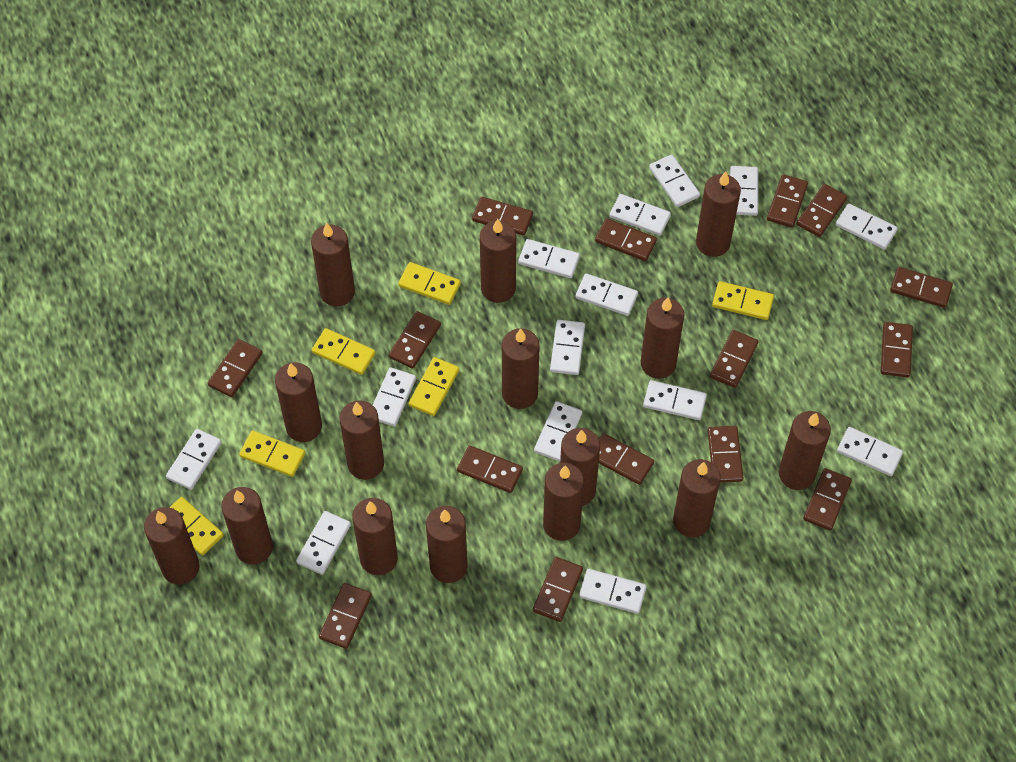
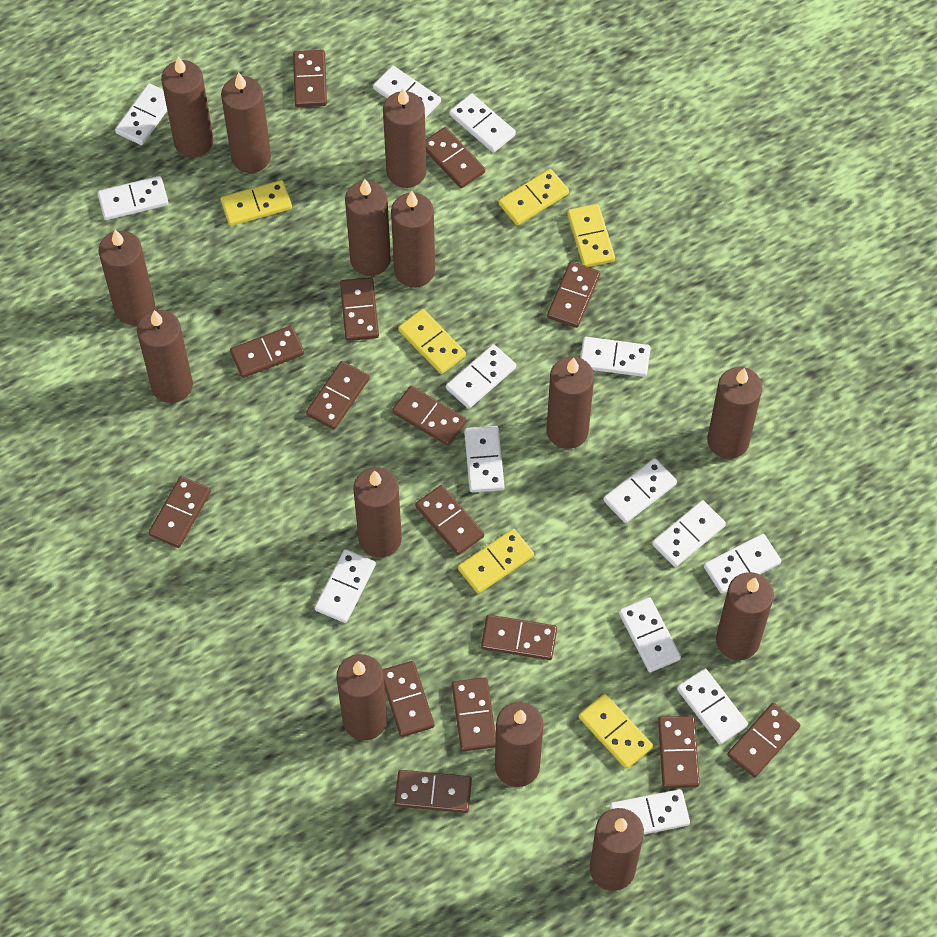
brown candle: [144,507,199,584] [221,487,273,565] [275,362,322,442] [311,223,355,307] [340,400,384,480] [352,498,398,575] [426,506,468,583] [480,219,516,303] [502,328,540,409] [543,463,584,541] [560,428,600,506] [641,298,684,379] [673,459,721,537] [696,172,741,257] [779,411,831,490] = 15 -> [98,230,155,325] [137,310,193,403] [161,57,214,157] [221,73,271,173] [336,654,387,740] [345,179,391,276] [354,467,402,557] [383,88,426,188] [391,191,435,288] [495,702,544,787] [547,357,594,449] [590,808,644,891] [707,367,762,459] [716,572,774,660] = 14

